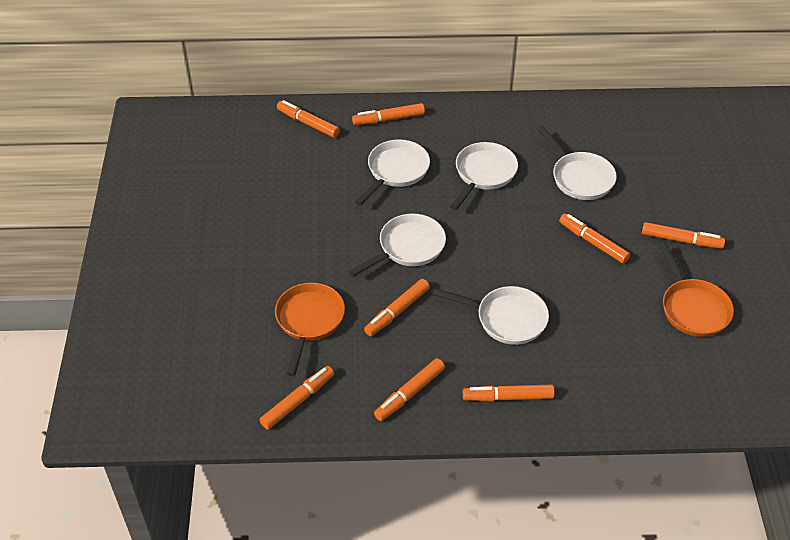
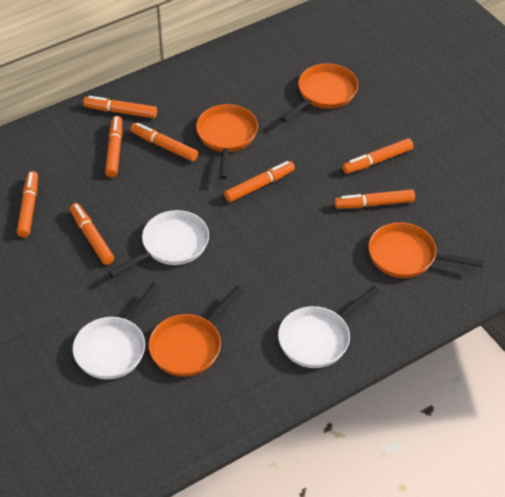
orange pan: [275,283,345,376] [658,242,734,337] = 2 -> [149,285,243,377] [196,104,258,179] [280,64,358,122] [368,222,484,278] = 4
white pan: [348,214,446,277] [355,139,430,206] [432,286,549,345] [450,142,518,210] [537,126,617,200] = 5 -> [73,282,160,379] [108,210,209,277] [278,286,380,368] = 3

